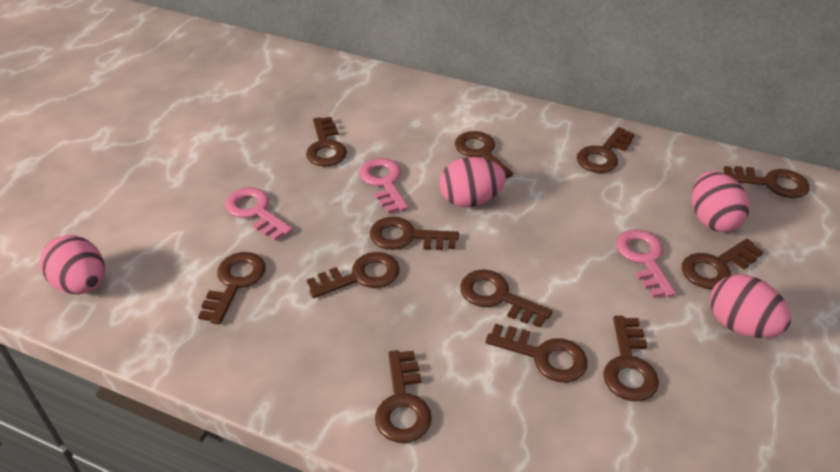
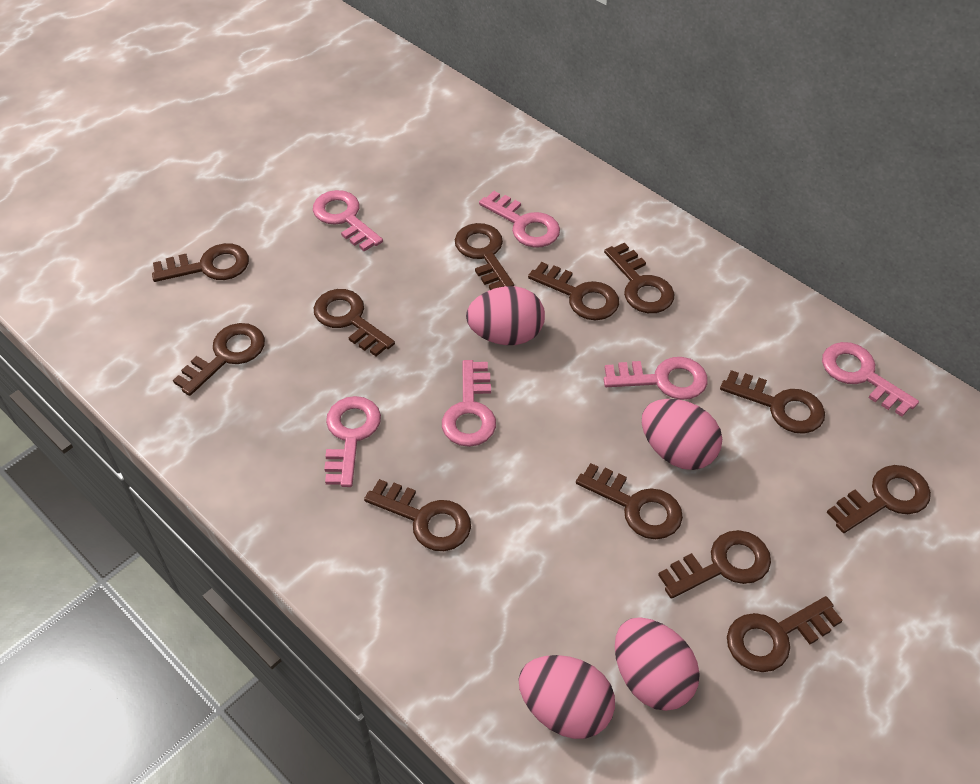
pink key: [225,188,293,241] [359,158,408,214] [616,229,676,298] = 3 -> [313,190,383,252] [324,396,381,487] [442,360,496,447] [479,191,560,248] [604,357,708,400] [822,342,919,417] = 6

